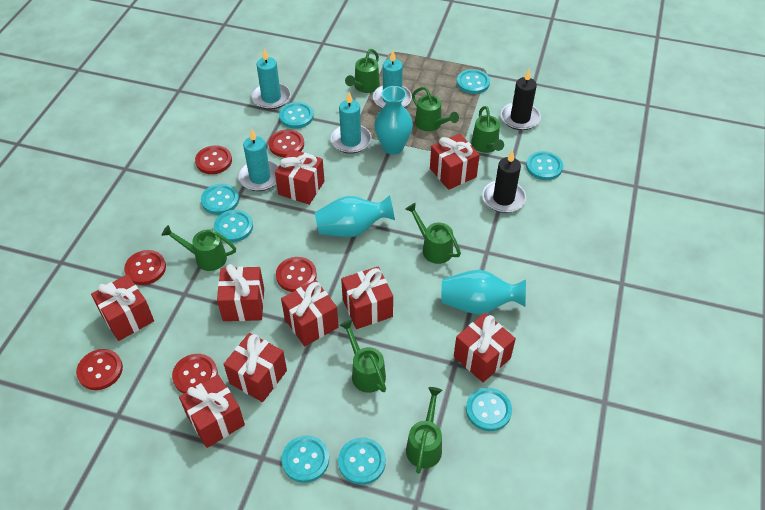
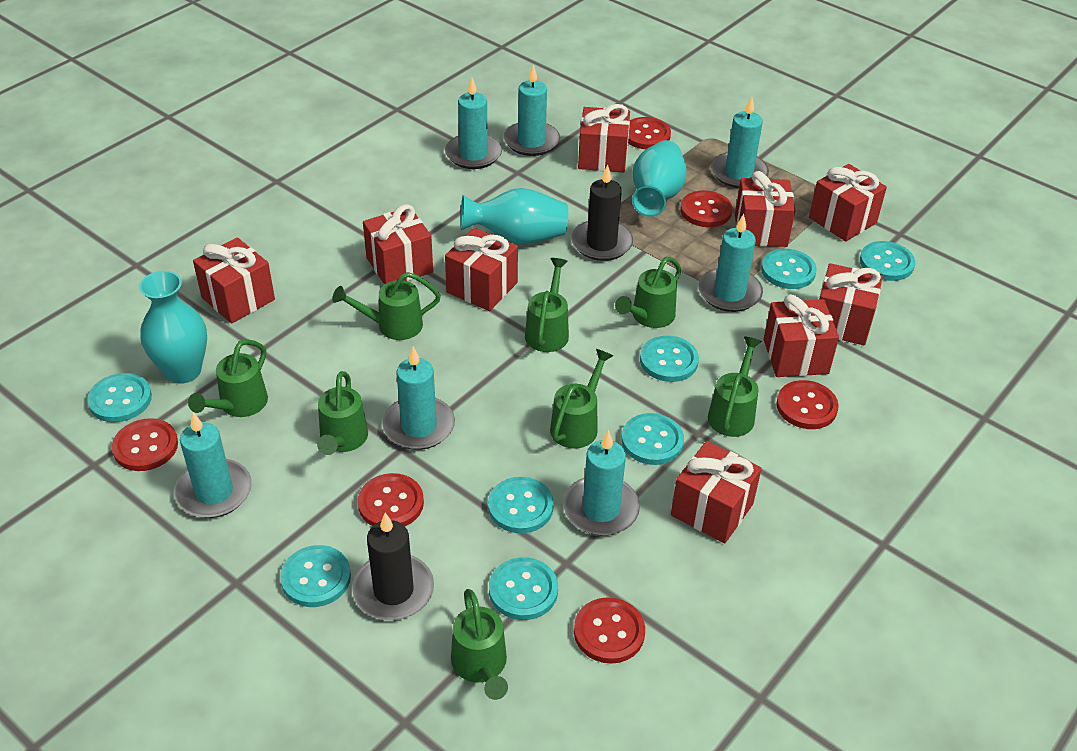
green watering can: [162,225,236,271] [340,320,386,393] [345,49,380,93] [406,203,461,264] [406,387,442,474] [412,87,459,131] [471,106,504,153] = 7 -> [188,339,268,417] [317,371,368,455] [332,272,441,340] [451,589,508,700] [525,258,569,352] [550,349,613,449] [615,257,681,328] [708,336,762,437] = 8
turquoise candle: [238,129,279,191] [251,48,291,110] [330,92,371,154] [373,51,412,108] = 4 -> [174,412,252,518] [382,346,455,450] [445,78,502,169] [504,65,560,156] [563,430,640,536] [698,214,763,312] [711,97,769,188] = 7

